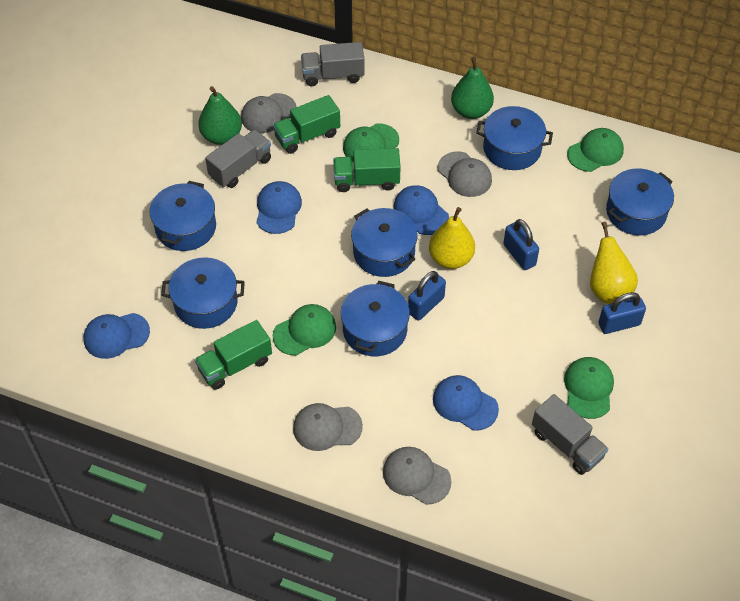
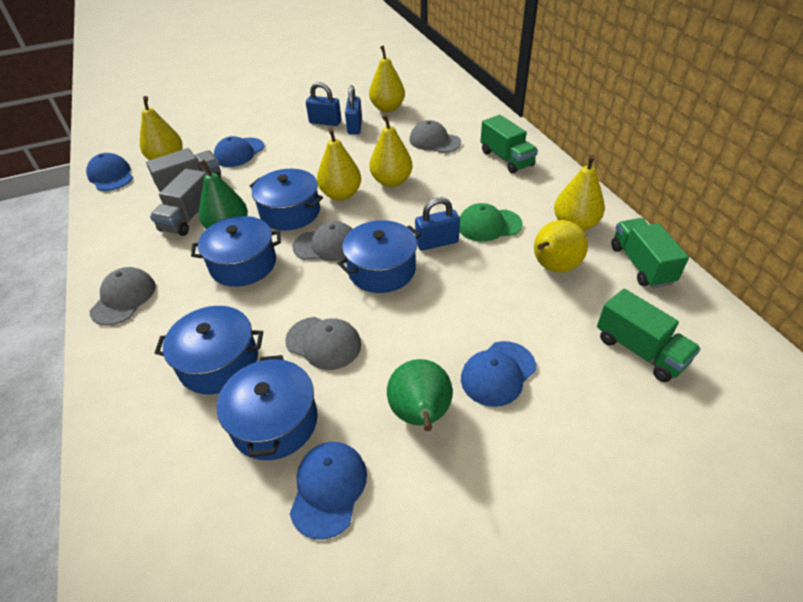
blue pot: [149,181,216,251] [161,257,245,329] [341,281,410,356] [351,208,418,277] [476,106,553,170] [606,169,674,235] = 6 -> [155,306,263,394] [191,216,281,287] [217,355,318,460] [249,169,323,231] [337,220,421,293] = 5
green cap: [273,304,336,356] [343,123,399,162] [564,357,614,419] [567,128,624,172] = 4 -> [459,203,523,242] = 1
grey truck: [205,130,271,188] [301,42,365,86] [532,394,608,475] = 3 -> [146,148,221,192] [150,169,207,236] = 2
yellow pear: [429,207,475,269] [590,222,638,304] = 2 -> [140,96,183,160] [317,128,361,201] [369,45,405,112] [369,114,412,187] [534,220,588,272] [554,155,605,231] = 6

